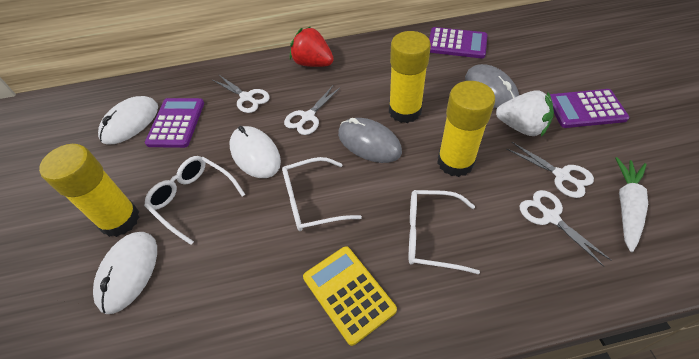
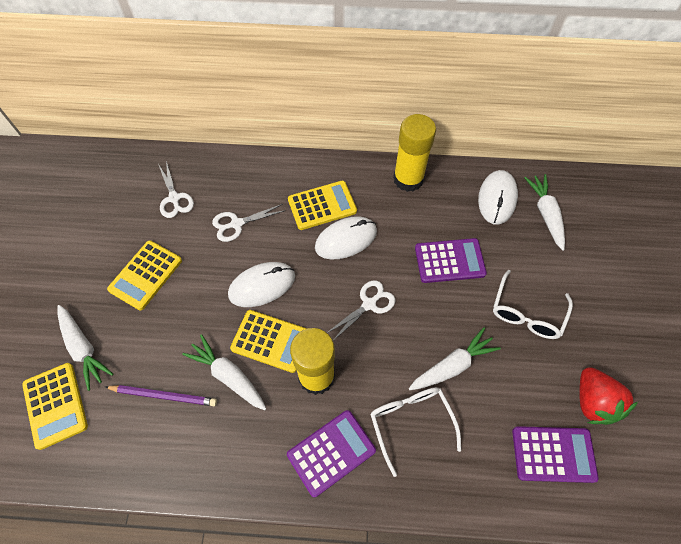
grey mouse: [338,118,402,163] [465,64,519,109] = 2 -> none = 0
purple pencil: none = 0 -> [105,385,217,406] = 1
white carrot: [615,157,648,252] = 1 -> [57,305,113,391] [182,334,266,410] [409,327,501,390] [524,174,565,251] = 4
white glasses: [144,156,245,245] [282,157,362,231] [409,190,480,274] = 3 -> [370,387,461,477] [493,270,573,339] = 2
white scissors: [213,74,270,113] [284,86,341,135] [507,142,594,198] [520,190,611,267] = 4 -> [158,161,194,218] [212,204,284,242] [327,280,395,341] = 3
white strawberry: [496,90,554,137] = 1 -> none = 0
yellow calculator: [303,246,397,346] = 1 -> [22,363,88,450] [107,241,182,310] [230,310,307,373] [288,181,357,230] = 4
yellow glue stick: [39,144,139,237] [389,31,431,123] [437,81,495,177] = 3 -> [290,328,335,395] [393,114,436,192] = 2

